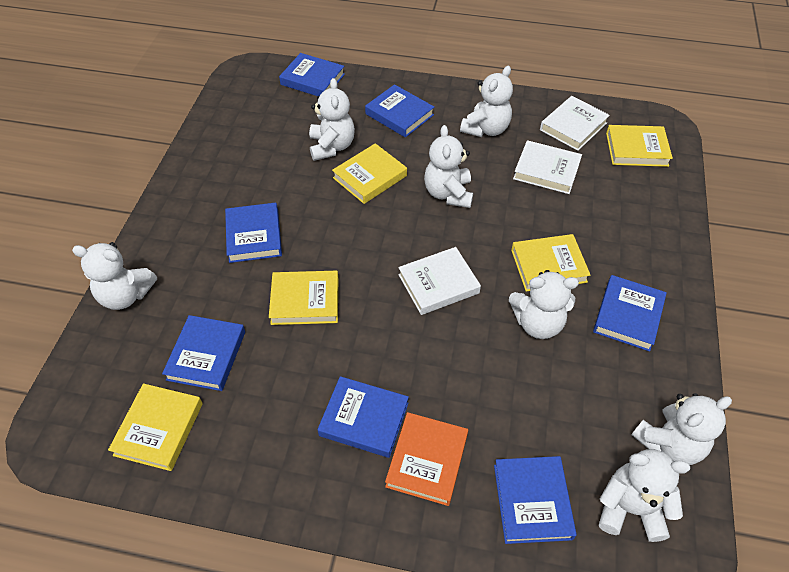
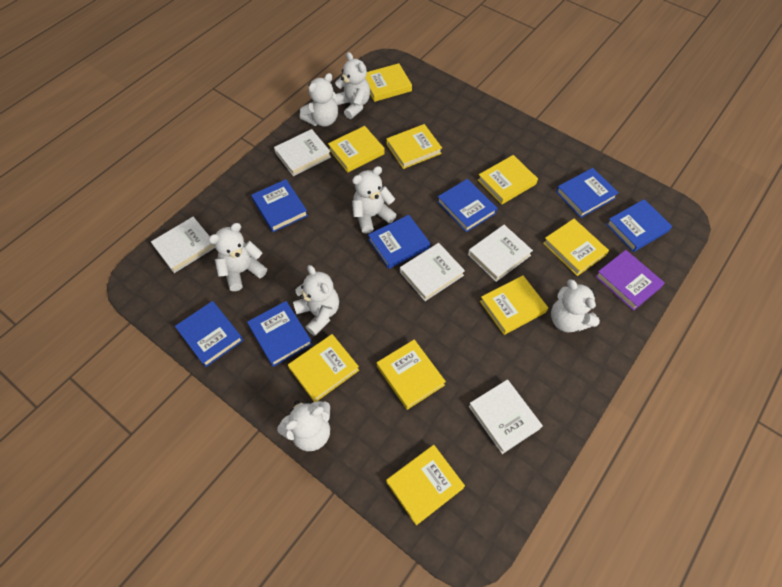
orange book: [385,412,468,506] = 1 -> none = 0
purple book: none = 0 -> [595,250,665,311] = 1
white book: [398,247,481,315] [513,140,582,194] [540,96,610,151] = 3 -> [151,217,215,273] [274,129,331,176] [400,243,465,301] [468,225,533,282] [469,379,543,454] = 5
yellow book: [108,383,203,471] [269,271,338,325] [332,143,407,204] [511,234,590,292] [606,125,673,167] = 5 -> [288,334,359,402] [328,126,385,173] [365,63,412,102] [377,339,446,410] [386,124,442,169] [386,445,465,525] [478,155,538,205] [480,275,548,335] [543,219,609,276] = 9

